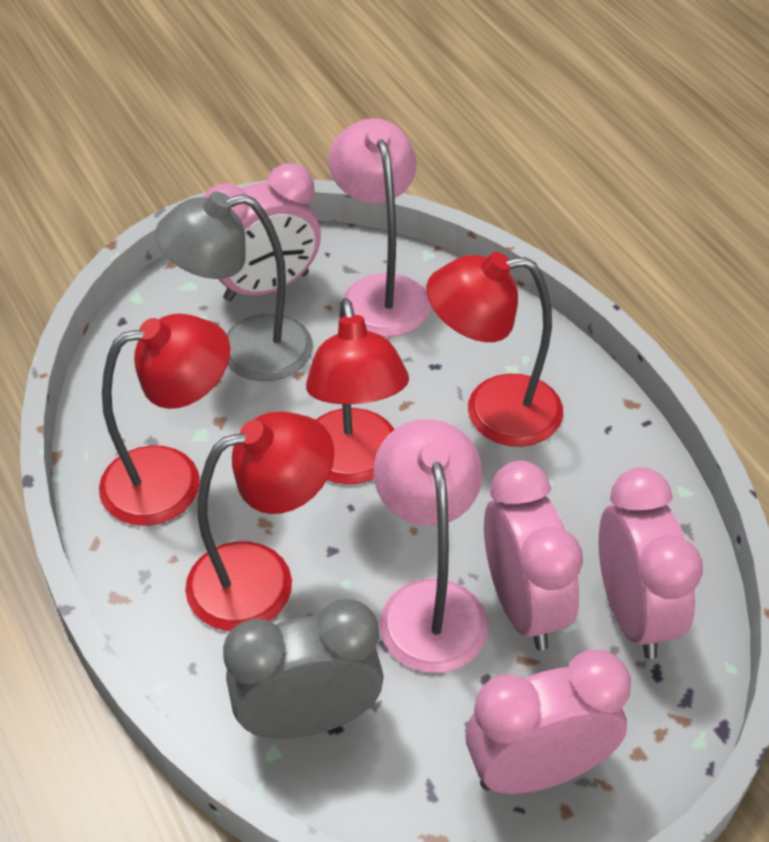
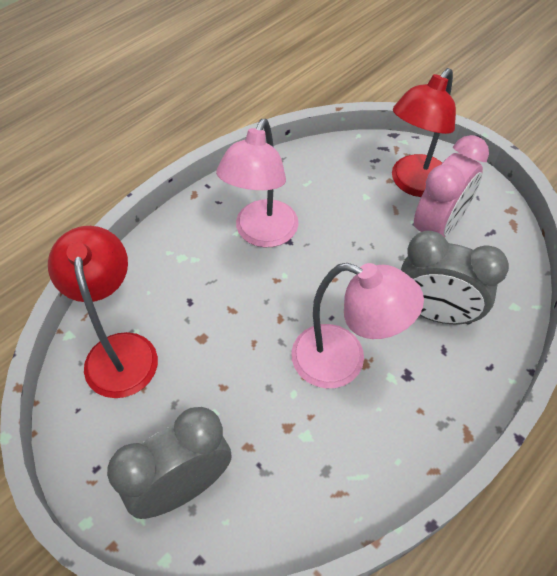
grey clock: [223,599,384,739] = 1 -> [107,407,231,519] [401,231,509,325] = 2
grey lamp: [155,192,313,381] = 1 -> none = 0
pink clock: [204,163,321,301] [466,650,631,794] [484,461,583,650] [598,467,703,659] = 4 -> [414,135,489,237] = 1
red lamp: [99,314,230,526] [185,411,334,631] [306,298,409,484] [426,252,563,447] = 4 -> [48,226,158,398] [392,68,456,197] = 2

